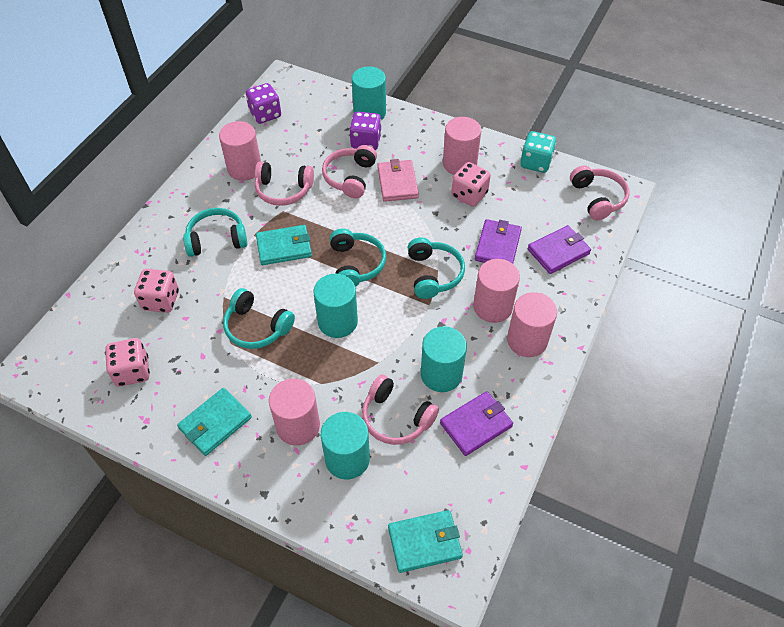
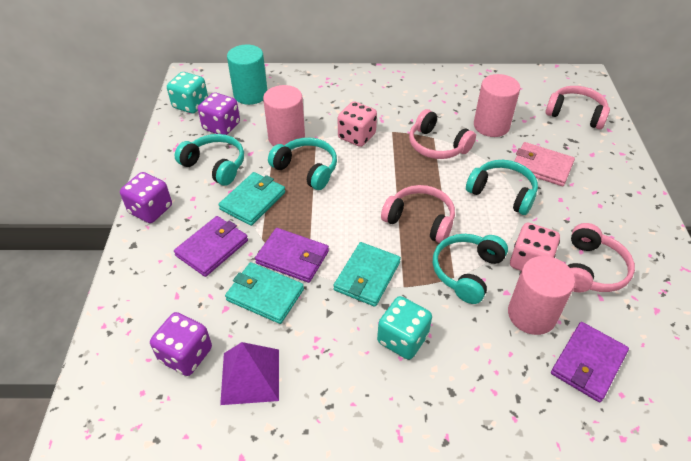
pink cylinder: [219,121,261,181] [269,379,320,446] [443,117,481,175] [473,259,520,323] [507,292,557,357] = 5 -> [263,85,305,146] [474,74,521,137] [508,256,575,335] = 3
pink dice: [105,338,150,386] [134,269,179,313] [451,162,491,207] = 3 -> [338,101,377,147] [510,223,560,271] = 2
purple dice: [246,83,281,124] [349,112,382,150] = 2 -> [120,172,172,223] [150,312,212,376] [198,92,240,135] = 3
purple pyramid: none = 0 -> [220,342,279,405] = 1
turquoise cylinder: [313,274,358,338] [321,412,370,480] [352,66,386,120] [421,326,467,392] = 4 -> [227,45,267,105] = 1
turquoise dice: [520,131,556,173] = 1 -> [167,72,208,113] [377,296,432,360] = 2

